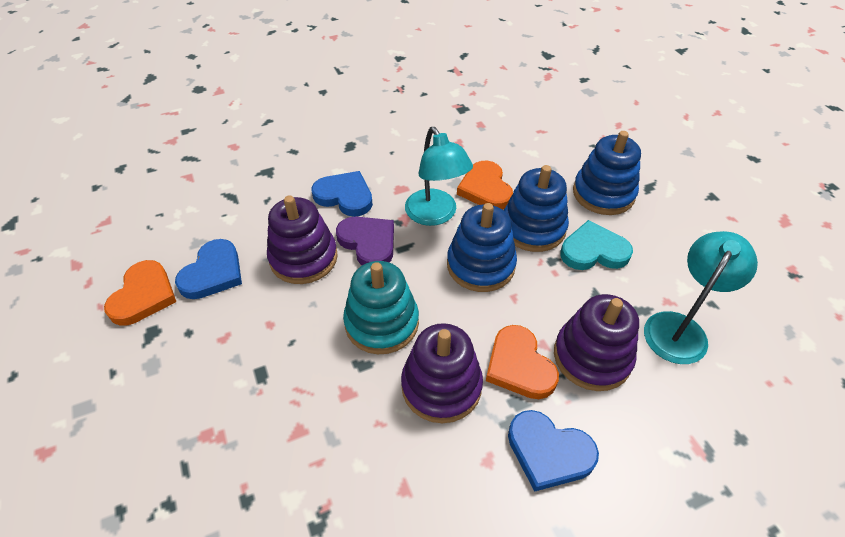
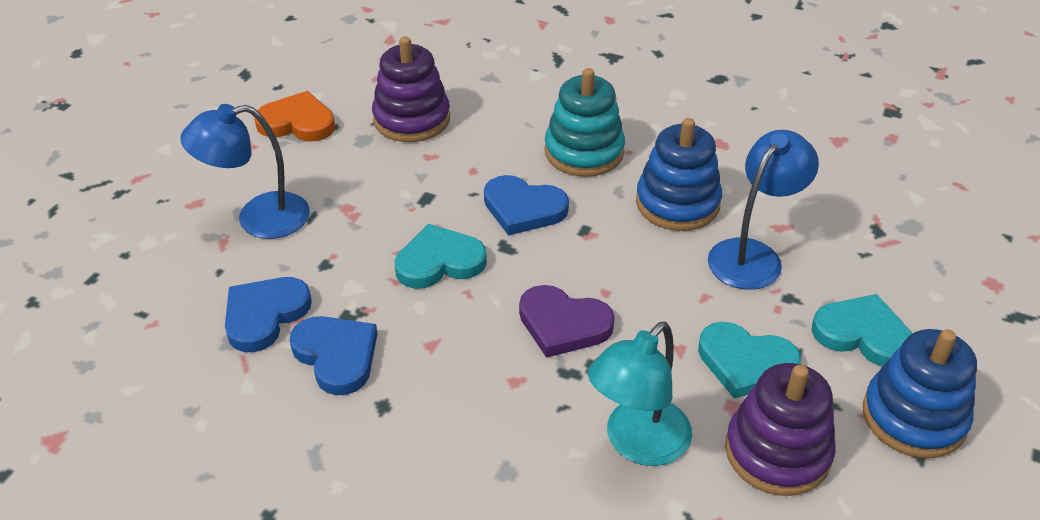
blue lamp: none = 0 -> [180,104,310,239] [708,130,819,290] = 2
blue stacking toy: [447,203,517,292] [504,165,569,252] [573,131,641,215] = 3 -> [636,118,722,231] [863,329,977,458] = 2
orange heart: [104,260,176,326] [457,161,513,210] [486,325,559,399] = 3 -> [254,91,335,141] = 1
purple stacking toy: [267,195,338,284] [401,323,483,423] [554,294,639,391] = 3 -> [372,37,450,142] [725,363,836,496] = 2
turquoise heart: [560,220,633,270] = 1 -> [395,224,487,289] [698,322,801,399] [812,294,912,366] = 3
turquoise lamp: [405,127,473,226] [644,231,758,364] = 2 -> [588,321,692,466] = 1

